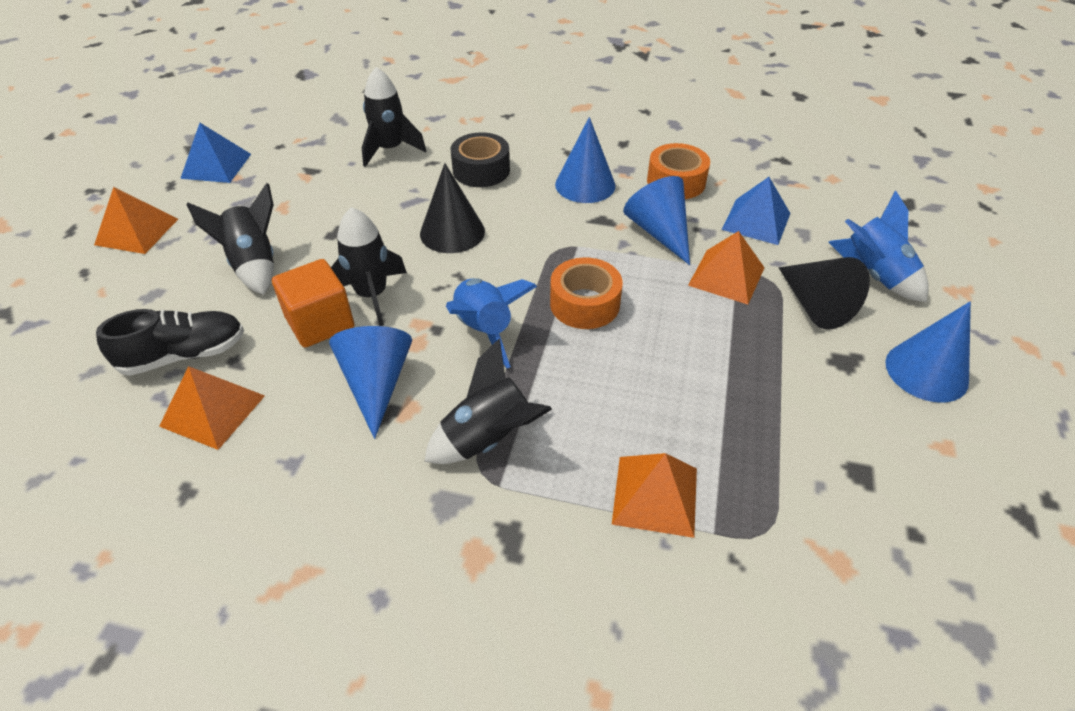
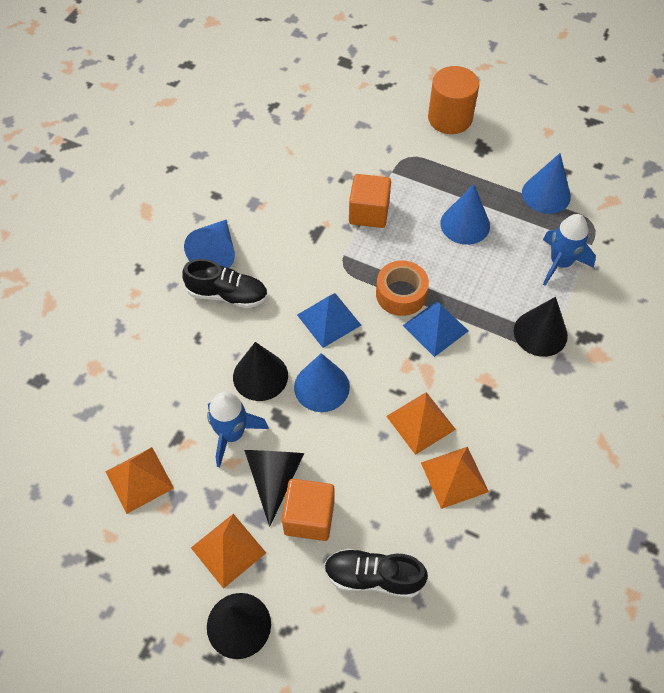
black cone: [420,163,485,253] [779,257,870,330] = 2 -> [207,593,271,659] [233,342,288,401] [244,450,304,527] [514,297,568,357] = 4
black rocket: [186,183,274,295] [331,207,407,326] [362,67,426,167] [424,339,552,464] = 4 -> none = 0
black shoe: [96,309,244,376] = 1 -> [182,259,268,308] [324,549,428,598] = 2
black tape: [451,132,510,187] = 1 -> none = 0
orange cube: [272,259,354,348] = 1 -> [282,479,335,541] [349,174,391,228] = 2
orange cylinder: none = 0 -> [428,66,479,134] = 1
orange tape: [550,257,623,329] [647,143,710,199] = 2 -> [376,260,429,316] = 1

